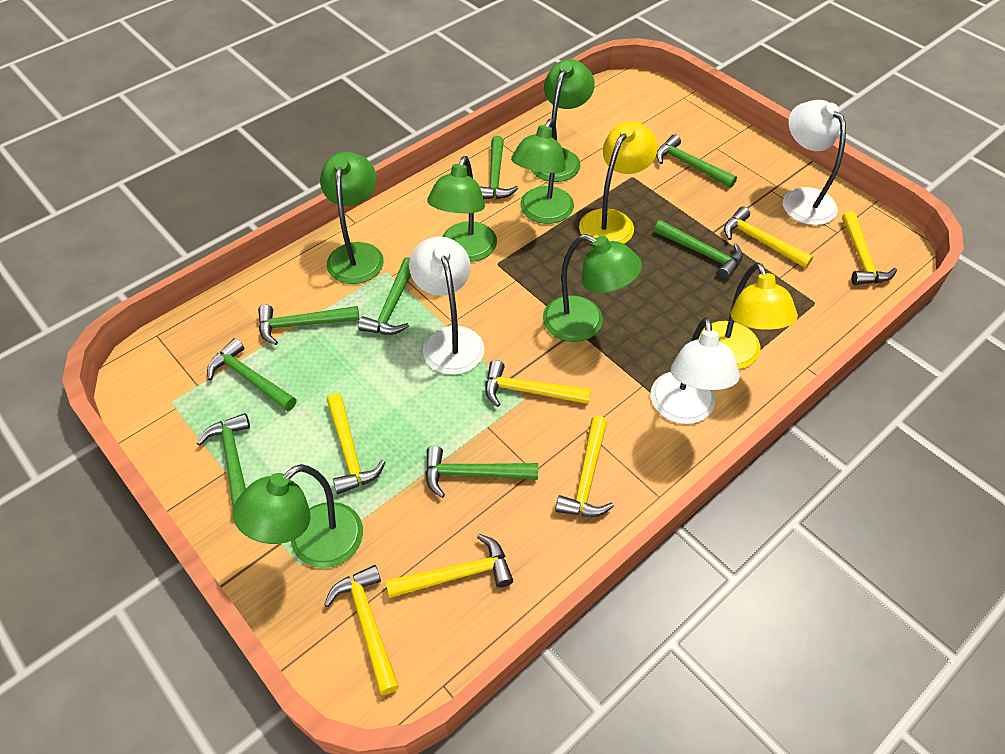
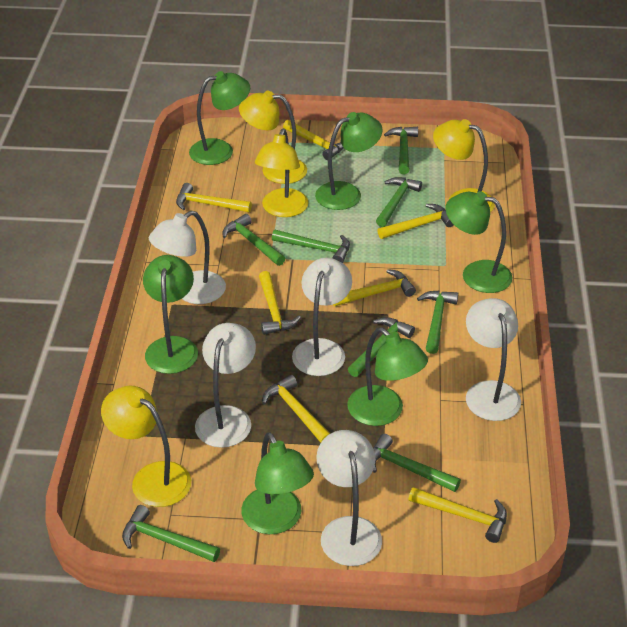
white lamp: [409,236,485,375] [651,317,740,424] [783,100,846,225] = 3 -> [149,211,226,304] [195,323,256,448] [292,258,352,376] [316,430,382,566] [466,298,521,421] = 5
yellow lamp: [579,121,658,244] [699,262,798,369] = 2 -> [101,386,191,507] [239,91,307,184] [255,129,309,217] [433,119,495,212] = 4

